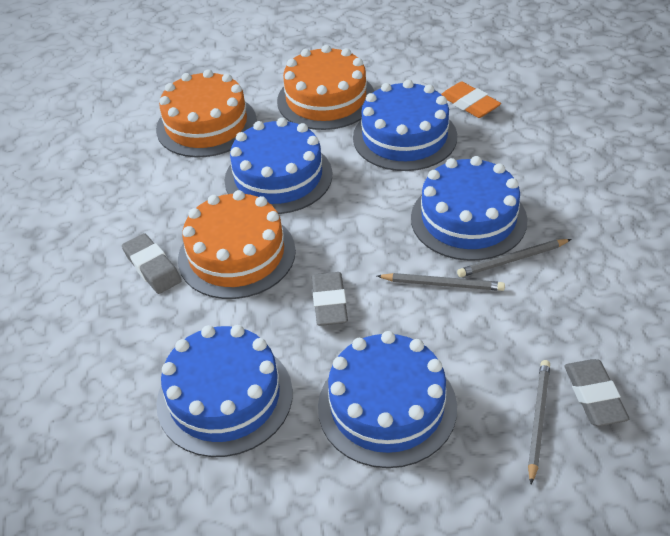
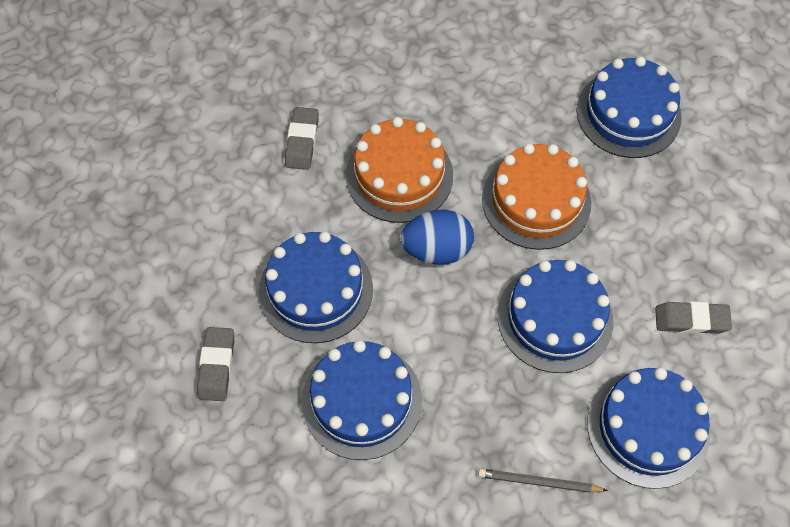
blue egg: none = 0 -> [401,210,474,265] = 1
grey pencil: [377,273,505,291] [457,239,572,277] [528,360,550,484] = 3 -> [478,469,608,493] = 1
orange cake: [156,69,257,157] [178,190,296,299] [277,45,374,130] = 3 -> [346,117,453,223] [482,143,591,250] = 2
orange eraser: [441,82,501,118] = 1 -> none = 0

